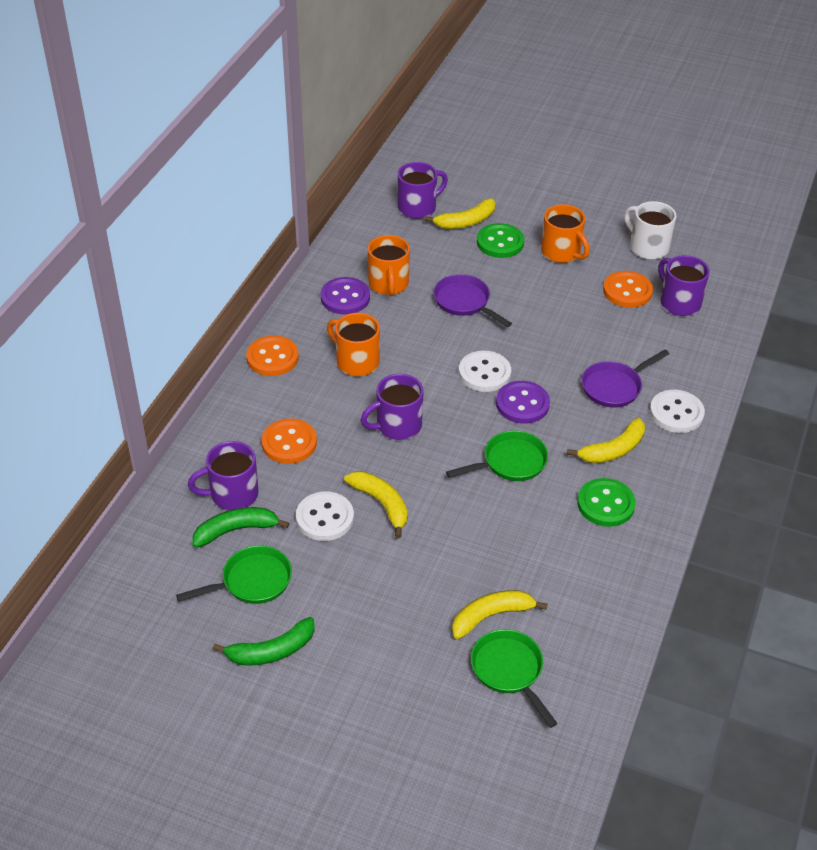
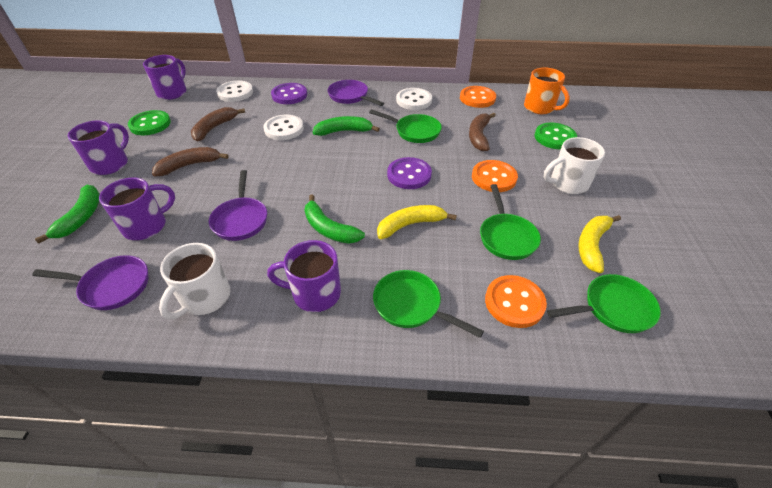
brown banana: none = 0 -> [152,147,229,177] [191,107,245,141] [469,113,496,151] = 3
green banana: [193,507,289,548] [213,617,315,666] = 2 -> [35,185,100,244] [304,195,365,244] [313,116,380,136] = 3
green pan: [176,545,292,604] [446,431,548,481] [471,629,558,728] = 3 -> [369,109,442,143] [373,270,484,338] [480,184,541,260] [547,274,661,333] = 4
orange mug: [327,313,380,376] [368,235,410,296] [541,204,590,263] = 3 -> [524,67,570,114] = 1
purple pan: [434,274,512,327] [582,350,669,408] = 2 -> [32,255,148,310] [209,170,267,241] [328,80,384,106] = 3
white mug: [624,201,677,260] = 1 -> [159,243,231,320] [544,137,605,194] = 2
yellow banana: [344,471,408,538] [424,198,496,229] [452,590,548,639] [567,418,645,463] = 4 -> [377,205,457,239] [578,215,621,273] = 2

